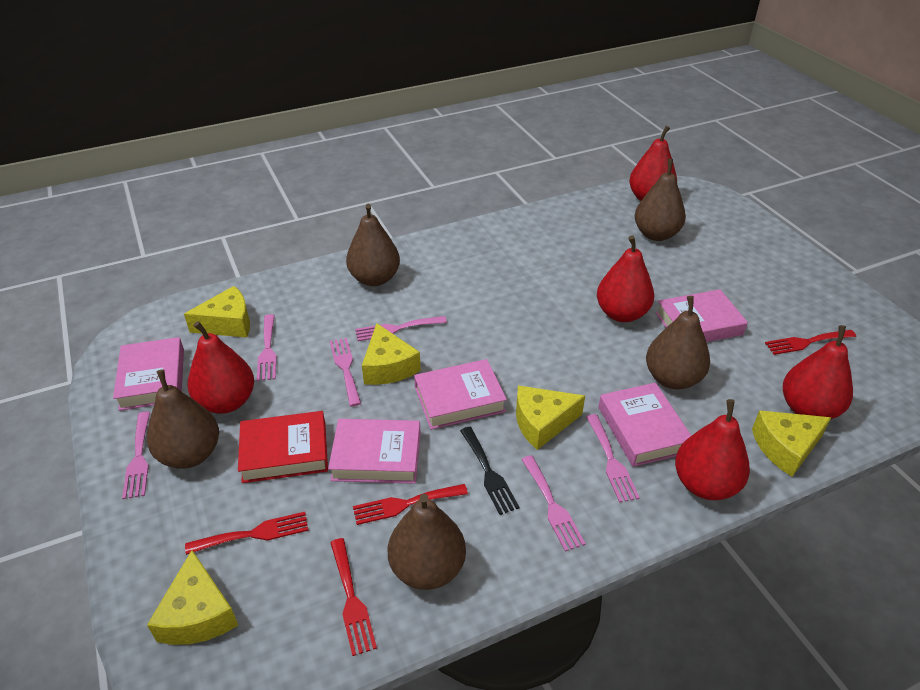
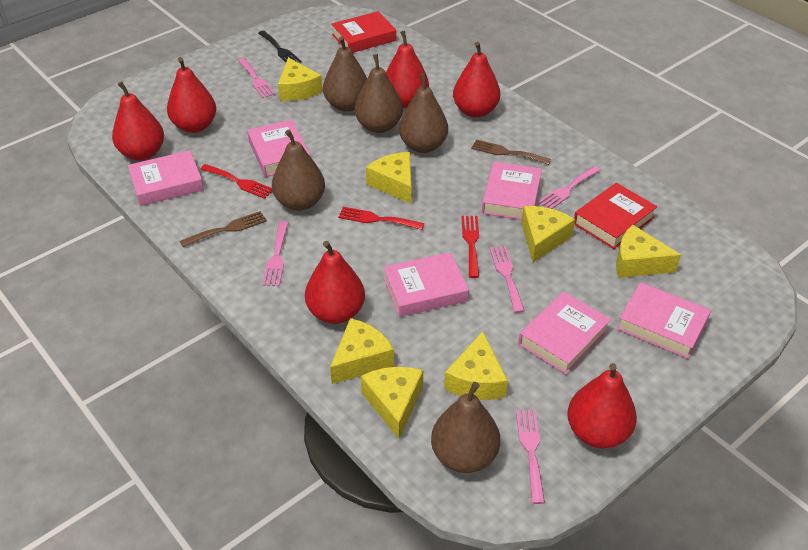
brown fork: none = 0 -> [180,211,267,247] [471,139,551,165] = 2
pink book: [113,337,184,411] [328,419,421,484] [414,359,507,430] [598,383,691,467] [655,289,748,342] = 5 -> [128,150,204,206] [247,120,310,177] [383,252,469,317] [482,162,542,220] [518,291,611,375] [617,282,711,359] = 6
pink fork: [122,412,150,499] [257,314,277,381] [330,338,361,407] [355,316,447,341] [521,455,586,552] [586,414,640,503] = 6 -> [238,58,275,98] [262,221,289,286] [490,246,525,313] [516,410,545,504] [538,166,600,209] = 5
red book: [238,411,328,483] = 1 -> [331,11,396,53] [574,183,657,249] = 2
red fork: [185,512,308,555] [330,538,377,656] [353,484,468,525] [765,330,856,355] = 4 -> [201,164,272,199] [338,207,425,230] [461,216,479,278] = 3
red pear: [188,321,254,414] [597,235,654,322] [629,126,677,201] [675,399,750,500] [783,325,853,419] = 5 -> [112,81,164,161] [167,57,216,133] [305,241,365,324] [386,30,429,108] [453,42,500,118] [567,363,637,448] = 6
yellow cheese: [147,550,238,645] [184,286,250,337] [362,323,421,385] [516,385,585,450] [752,410,831,477] = 5 -> [278,57,323,101] [330,318,394,384] [361,367,423,439] [366,152,411,204] [444,331,508,400] [521,206,575,263] [616,225,681,278] = 7

